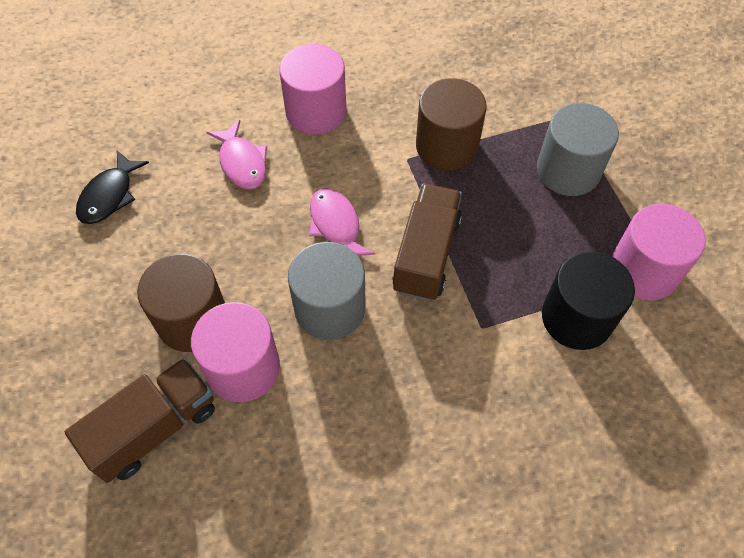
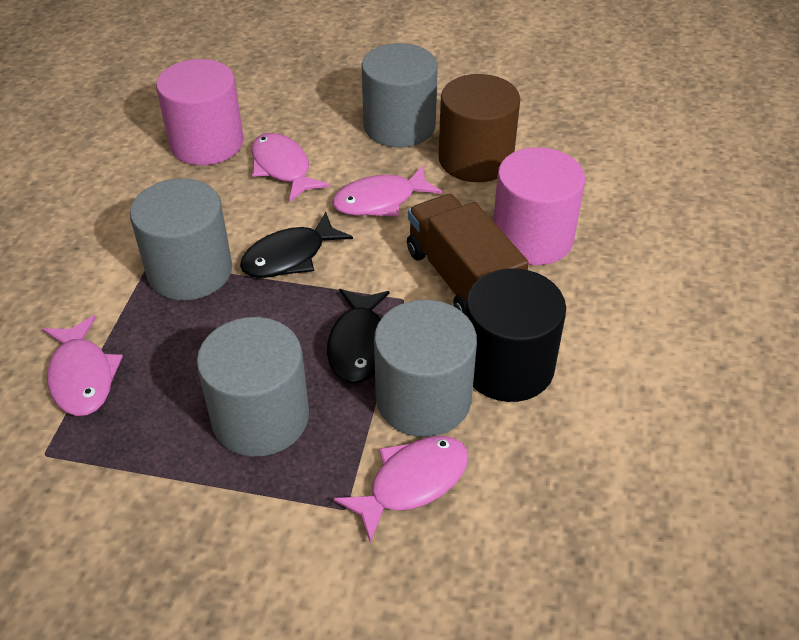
black fish: [76,150,149,224] = 1 -> [240,212,353,278] [327,289,390,384] = 2
brown cylinder: [137,254,225,352] [416,78,487,170] = 2 -> [439,74,520,182] = 1
brown truck: [65,358,215,483] [392,184,462,301] = 2 -> [407,194,529,314] = 1
grey cylinder: [288,242,366,340] [537,103,619,196] = 2 -> [130,179,232,300] [197,317,309,457] [362,43,438,147] [374,300,477,437] = 4
pink cylinder: [191,302,280,402] [279,44,347,135] [611,204,706,301] = 3 -> [156,59,244,165] [493,147,585,265] = 2
pink fish: [206,120,267,190] [309,188,376,256] = 2 -> [42,315,123,416] [251,133,330,202] [332,165,442,217] [334,436,468,543] = 4

